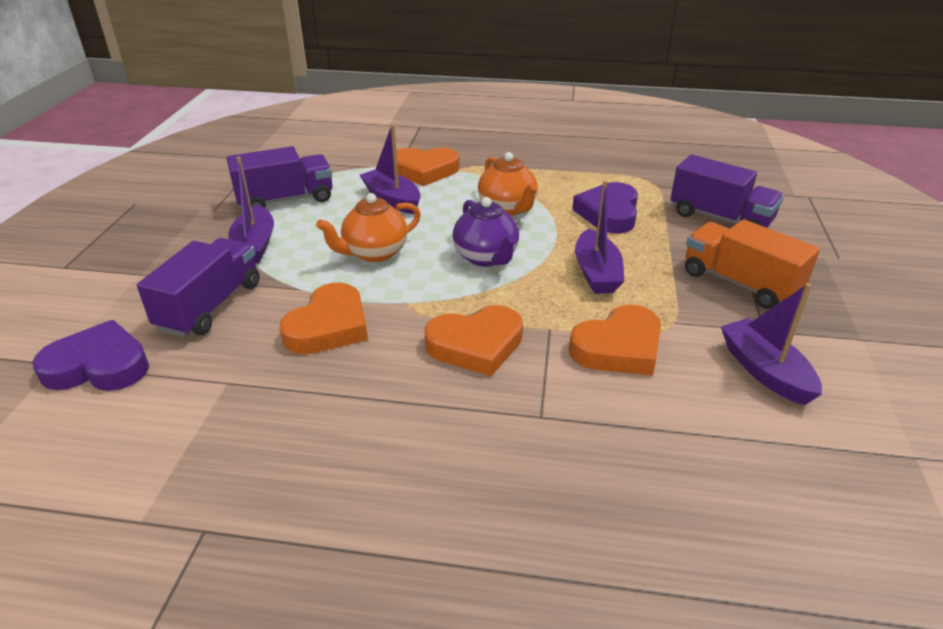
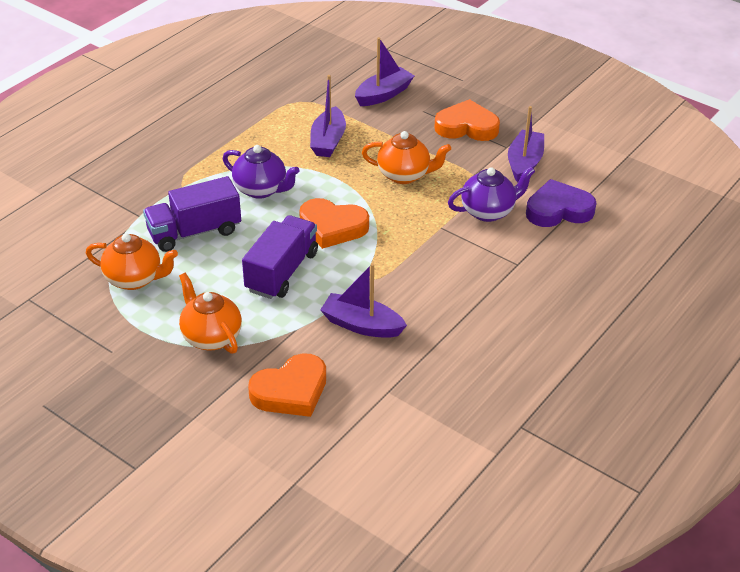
orange heart: [279,282,368,354] [396,147,459,186] [424,305,523,376] [569,305,661,375] = 4 -> [248,353,326,417] [299,198,369,249] [435,99,500,141] = 3
orange teapot: [316,193,421,262] [478,152,538,216] = 2 -> [86,233,178,290] [179,273,242,354] [362,131,451,184] = 3
orange truck: [685,219,820,309] = 1 -> none = 0
purple heart: [32,320,149,391] [572,182,638,233] = 2 -> [526,179,596,227] = 1
purple teapot: [452,197,519,267] = 1 -> [223,145,299,199] [448,167,535,222] = 2
purple truck: [137,238,260,337] [226,146,333,208] [670,154,784,228] = 3 -> [143,176,241,252] [242,215,318,299] = 2

